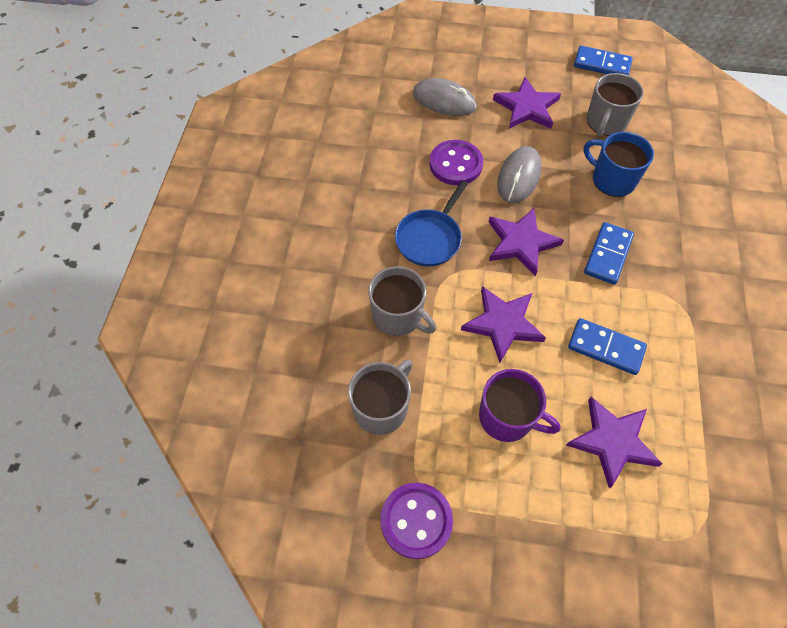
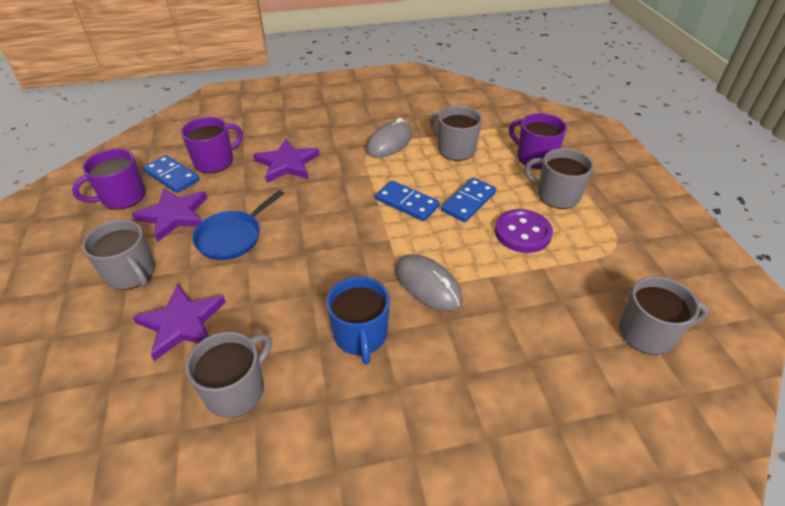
grey mug: [348,360,412,435] [368,266,436,336] [587,73,644,136] = 3 -> [82,219,155,290] [186,331,272,418] [430,106,482,161] [524,148,593,209] [619,276,709,355] = 5
purple button: [380,483,453,559] [429,140,483,185] = 2 -> [495,209,553,253] = 1
purple mug: [479,369,560,442] = 1 -> [72,149,145,210] [181,117,243,173] [509,113,567,169] = 3
purple star: [461,286,546,363] [489,208,564,276] [493,77,561,129] [566,397,662,489] = 4 -> [132,188,207,242] [133,284,226,361] [253,139,319,183] = 3

